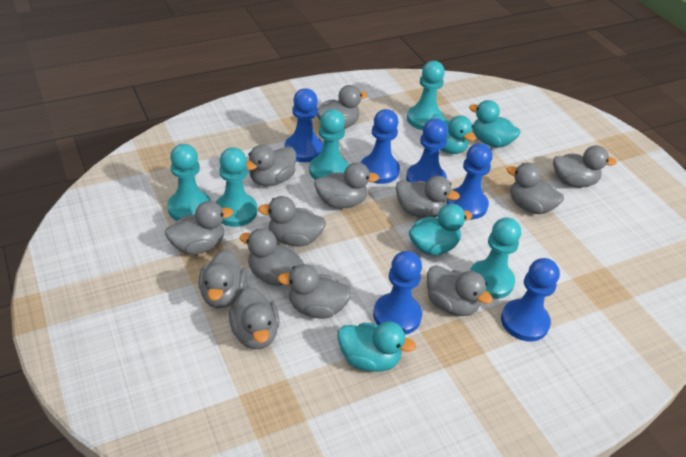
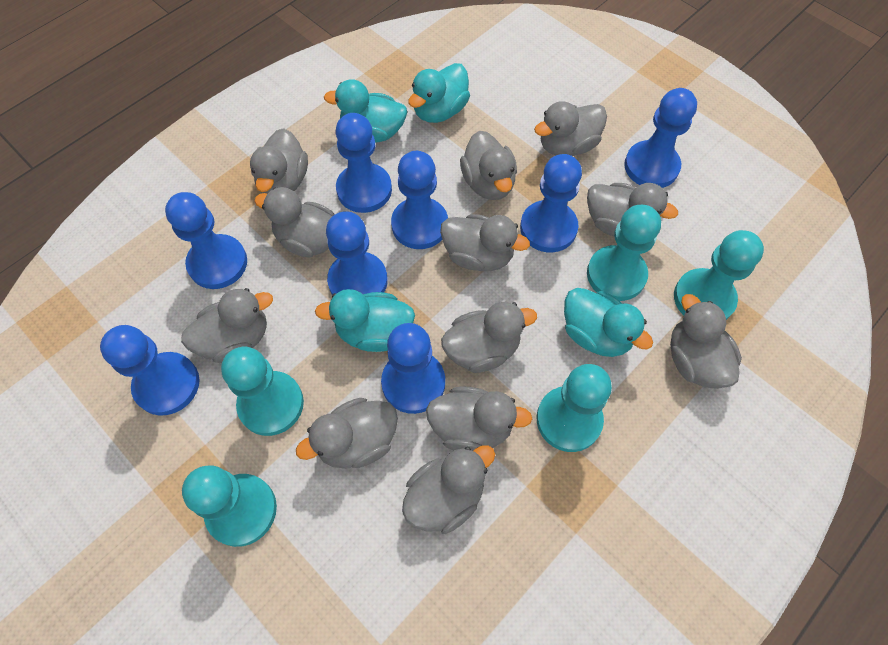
blue pawn: [284,88,323,162] [361,109,400,184] [373,251,422,335] [406,118,448,182] [447,143,493,219] [501,258,560,341] = 6 -> [100,325,200,416] [165,192,247,289] [326,211,388,295] [336,113,392,213] [381,323,445,414] [391,151,448,249] [520,154,582,252] [624,88,697,188] = 8
grey duck: [165,201,233,254] [198,249,247,308] [229,287,280,349] [240,228,304,286] [246,145,296,186] [258,196,326,247] [277,264,352,319] [314,162,379,208] [317,85,368,129] [396,176,460,218] [427,265,493,316] [506,162,564,214] [553,145,617,188] = 13 -> [181,288,273,363] [250,128,308,194] [254,187,335,258] [296,398,398,469] [402,445,495,534] [426,386,532,451] [440,214,530,271] [441,302,537,373] [460,131,517,200] [534,101,607,156] [587,183,678,236] [670,294,742,389] = 12

